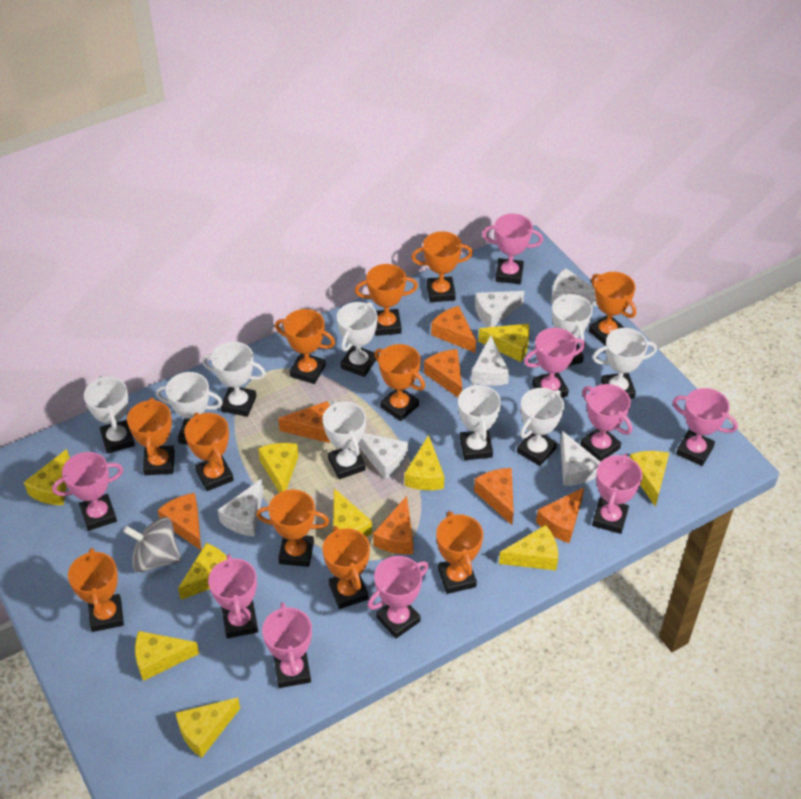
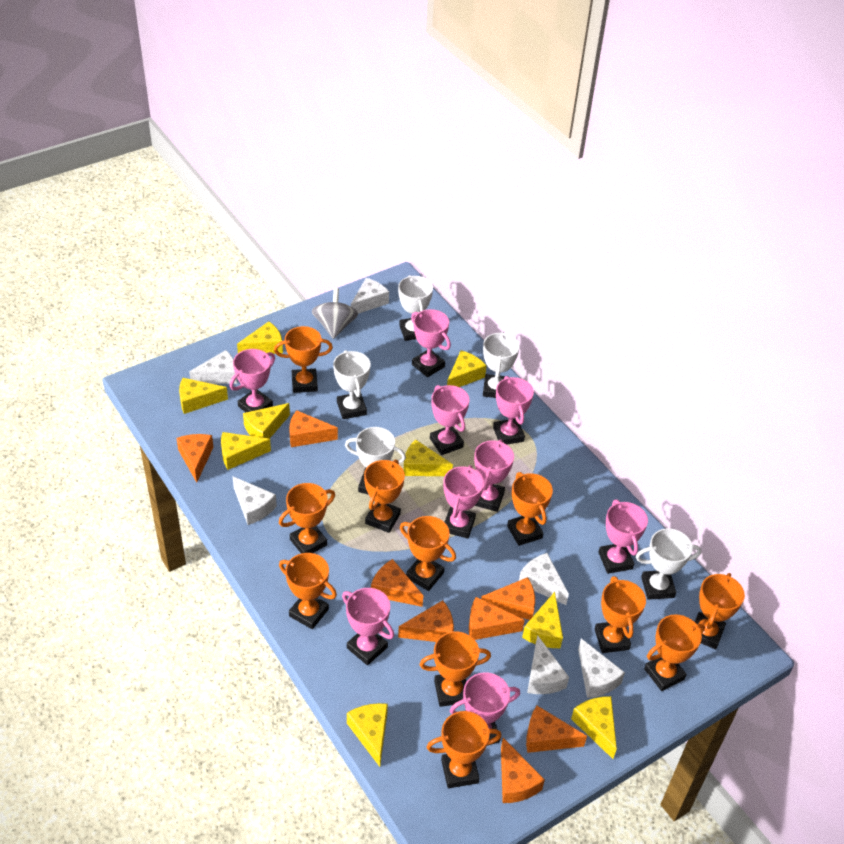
orange cheese: [158,493,201,550] [278,401,330,443] [373,496,413,554] [424,349,462,397] [431,306,476,353] [474,468,514,525] [536,488,584,543] = 7 -> [176,434,213,482] [289,410,338,447] [371,559,423,607] [398,600,454,642] [469,597,525,640] [481,577,535,620] [501,738,545,803] [526,706,587,753] = 8
white trophy: [84,376,135,454] [156,372,223,445] [202,342,266,417] [323,401,366,479] [337,302,378,377] [458,383,501,460] [517,388,564,466] [552,293,593,366] [592,328,657,399] = 9 -> [333,350,371,419] [345,427,406,495] [398,275,433,341] [483,332,520,398] [636,528,701,600] = 5
yellow cheese: [24,449,70,505] [135,631,199,681] [175,698,240,758] [178,543,227,600] [258,443,299,493] [333,488,372,537] [404,435,444,490] [478,324,530,362] [499,525,558,571] [629,451,669,507] = 10 -> [179,378,228,414] [221,432,271,470] [237,321,283,354] [243,403,290,439] [347,703,388,767] [403,440,453,476] [447,350,487,387] [522,592,563,648] [571,696,617,759] = 9

